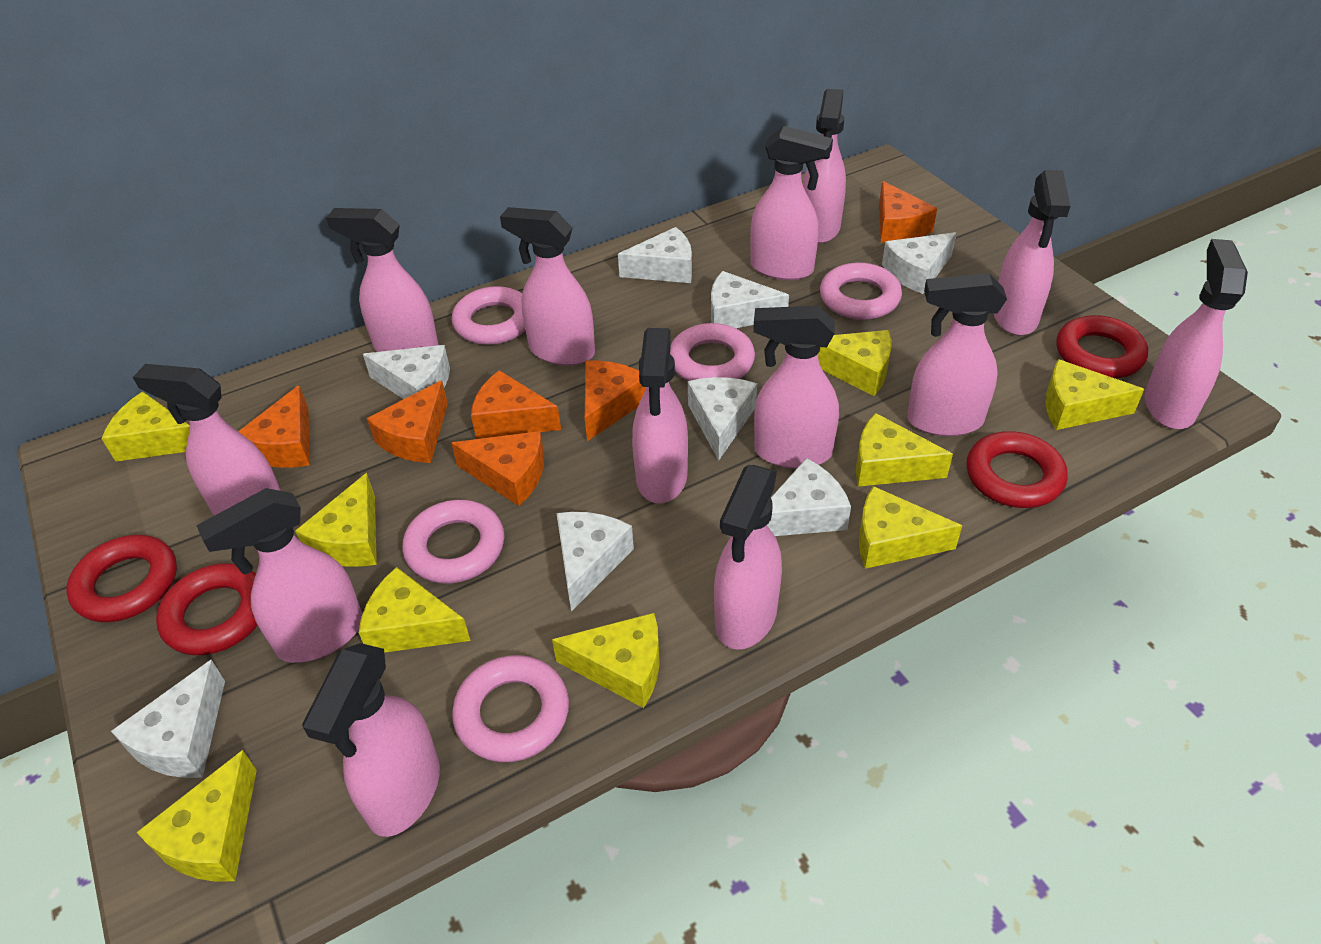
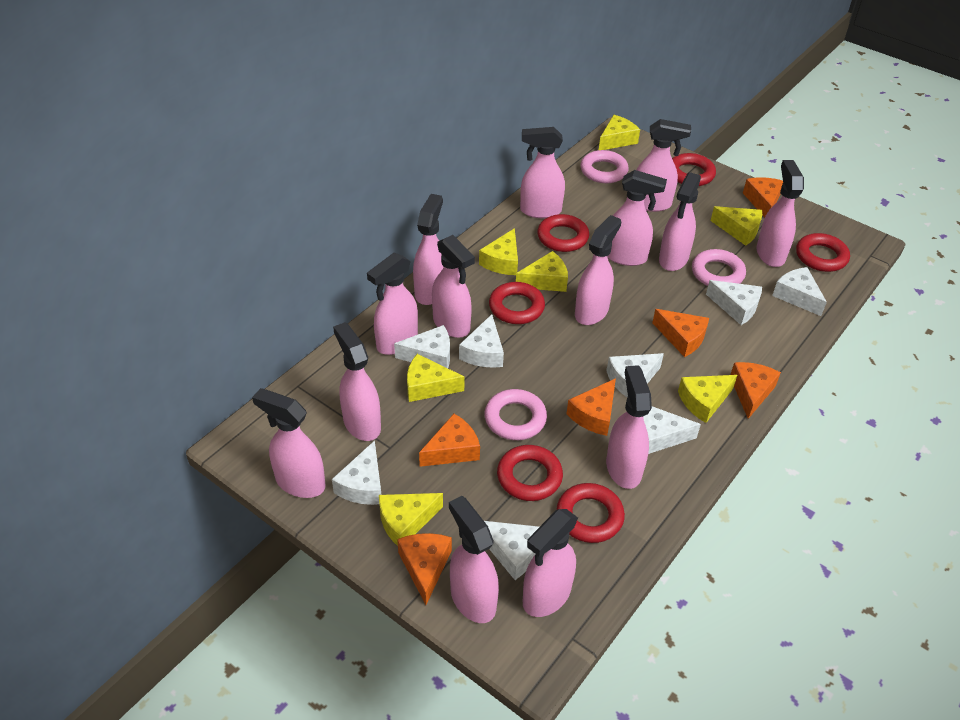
pink ring: [402,500,505,583] [451,286,526,345] [452,655,569,762] [670,323,755,381] [820,263,902,320] = 5 -> [485,389,547,440] [580,150,629,183] [692,249,746,286] = 3
pink spray bottle: [133,364,281,516] [196,488,362,663] [302,643,440,837] [326,208,439,352] [500,207,595,366] [632,328,688,504] [714,465,782,650] [750,126,833,280] [753,306,839,469] [803,89,846,244] [907,273,1007,436] [993,170,1070,336] [1145,239,1248,429] = 13 -> [252,388,325,498] [333,322,381,441] [367,253,418,355] [413,194,444,305] [432,235,475,338] [449,496,499,623] [520,127,565,218] [523,509,578,617] [575,215,621,325] [606,365,652,489] [607,170,667,266] [636,119,691,212] [659,172,701,271] [757,160,804,267] = 14
red ring: [66,535,177,622] [156,563,258,655] [966,431,1068,508] [1056,315,1148,378] = 4 -> [489,282,545,324] [497,445,563,501] [537,214,589,252] [556,483,625,543] [672,153,716,186] [796,233,850,272] = 6
yellow cheese: [101,392,190,462] [136,750,257,882] [295,473,377,567] [359,567,471,653] [552,613,660,708] [818,330,891,396] [856,413,953,487] [859,486,962,569] [1045,359,1144,430] = 9 -> [379,493,443,546] [407,354,465,402] [479,228,518,275] [516,251,568,292] [599,115,640,150] [678,375,737,423] [711,206,762,246] = 7

